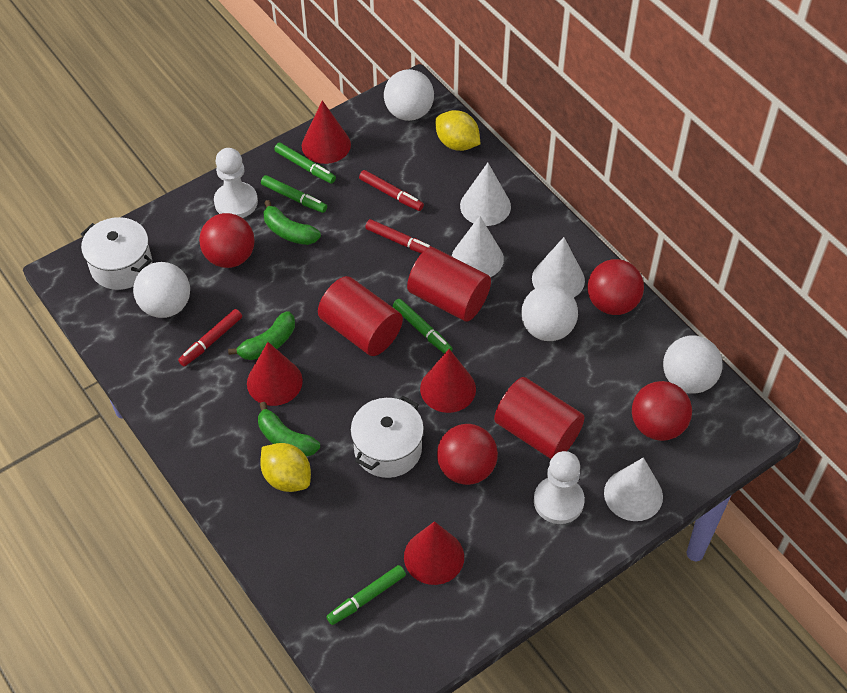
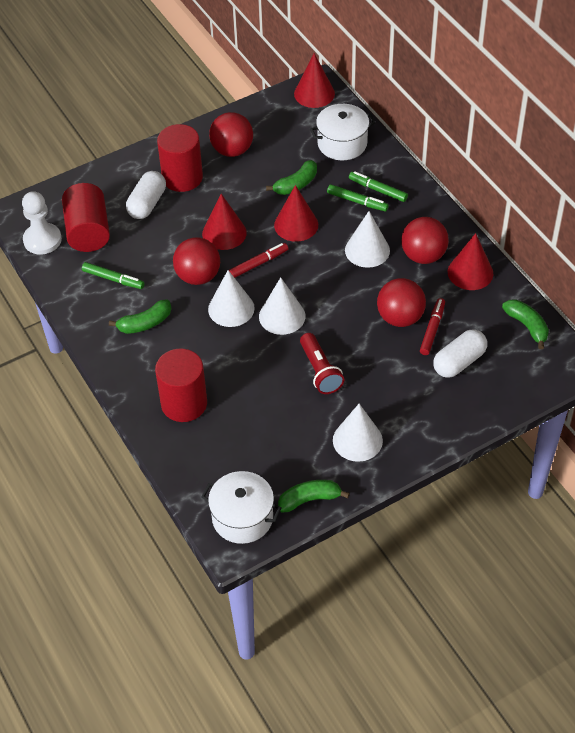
green banana: [228,311,295,360] [258,402,320,457] [264,200,321,245] = 3 -> [109,299,171,334] [266,160,317,195] [278,480,350,513] [502,299,549,349] = 4
green marker: [261,175,327,213] [274,143,336,184] [326,565,406,625] [393,299,453,354] = 4 -> [82,262,144,289] [327,184,389,211] [349,171,408,202] = 3
red flashlight: none = 0 -> [300,333,345,394] = 1
red marker: [178,309,242,366] [359,170,424,211] [365,219,432,253] = 3 -> [229,243,288,278] [420,298,445,355] = 2
white ball: [133,262,190,318] [384,69,434,121] [521,285,578,341] [663,336,723,393] = 4 -> none = 0
white capsule: none = 0 -> [126,171,166,219] [433,329,487,378] = 2
white pawn: [214,148,258,218] [534,451,585,524] = 2 -> [22,191,62,255] = 1
yellow lemon: [260,443,311,492] [435,110,480,151] = 2 -> none = 0

